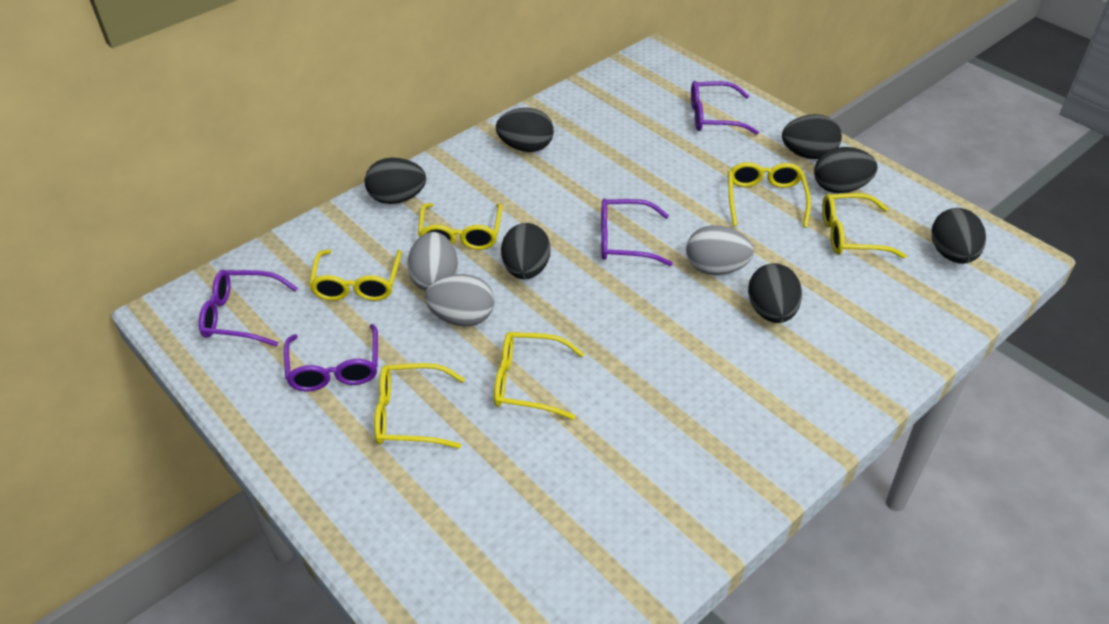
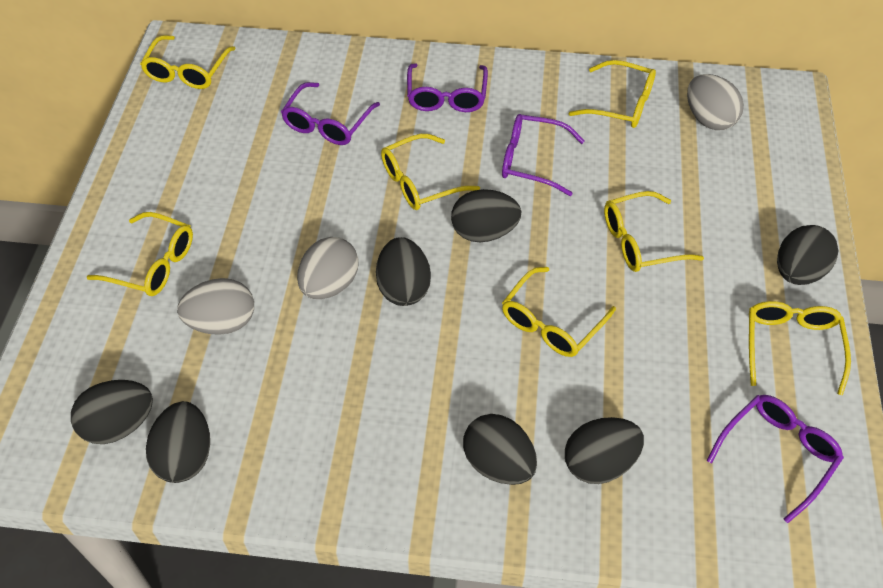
yellow glasses: [309,249,402,301] [374,363,465,448] [418,203,502,250] [494,332,585,420] [728,162,811,228] [822,193,906,259] = 6 -> [87,212,193,296] [140,35,236,89] [381,134,480,210] [502,267,616,357] [569,60,656,128] [604,191,704,272] [749,301,851,396] = 7

